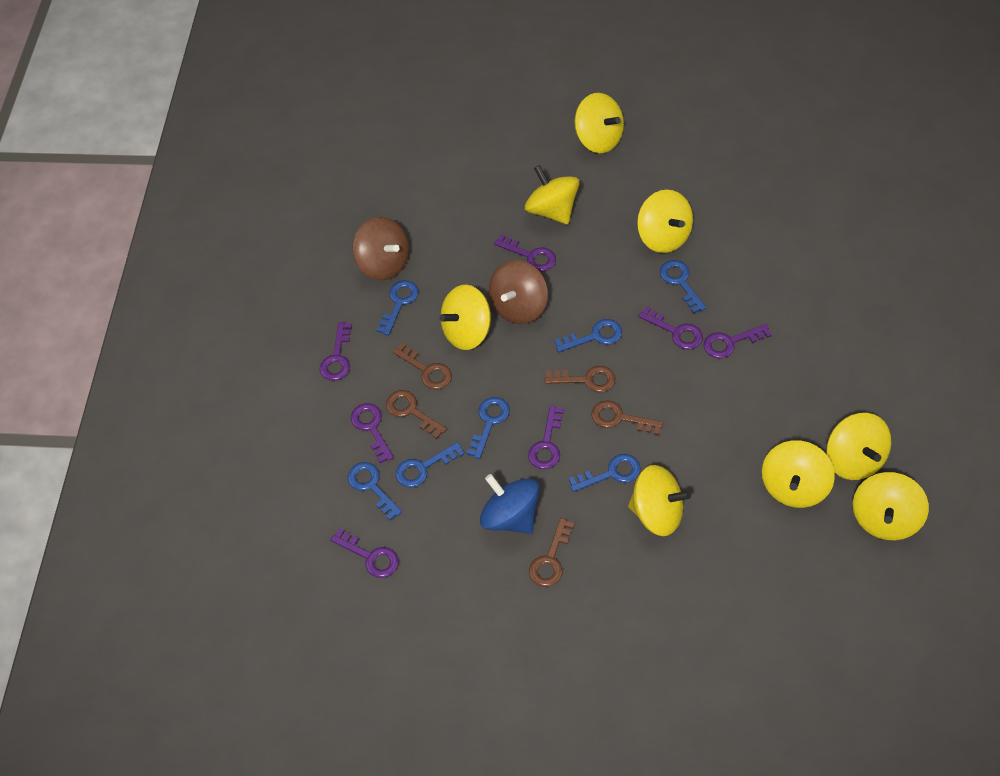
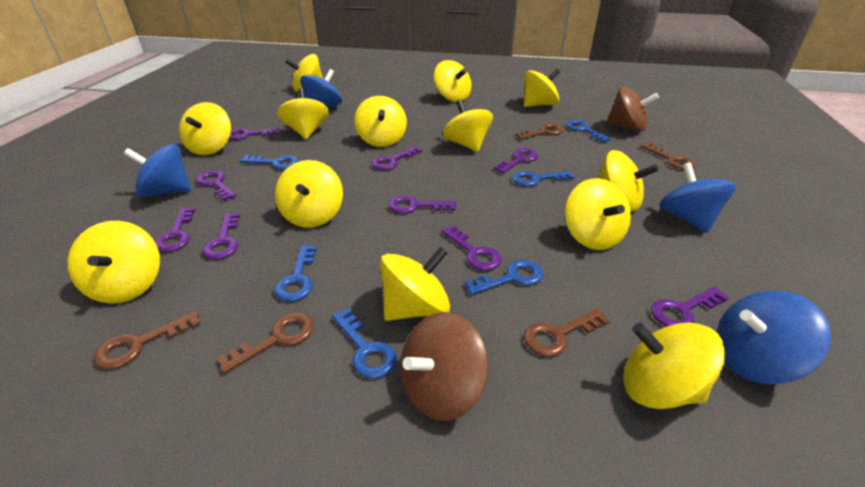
blue key: [348,462,402,521] [376,280,419,336] [396,442,464,488] [466,397,510,459] [555,319,622,352] [569,454,641,492] [660,260,706,313] = 7 -> [240,155,299,170] [274,245,317,302] [332,308,397,379] [464,260,544,295] [512,171,574,186] [566,120,612,142] = 6
blue spinning top: [480,474,540,534] = 1 -> [124,144,191,197] [300,69,342,107] [659,162,736,233] [717,291,831,384] = 4
purple key: [320,322,352,381] [330,528,399,578] [351,403,394,463] [494,234,556,272] [528,405,564,469] [638,306,703,350] [704,324,772,359] = 7 -> [155,207,196,252] [196,171,237,201] [202,213,240,259] [229,128,281,140] [372,146,422,170] [388,196,457,213] [442,225,502,271] [494,148,539,173] [651,287,729,327] = 9
yellow spinning top: [439,285,491,350] [525,165,580,224] [574,93,624,153] [628,465,691,536] [637,190,693,253] [762,440,835,508] [826,413,891,480] [853,472,929,540] = 8 -> [68,221,160,303] [179,102,231,155] [275,160,343,228] [277,89,329,139] [285,54,323,92] [354,96,407,147] [380,247,450,321] [434,60,472,102] [443,100,493,152] [524,68,560,107] [565,178,631,250] [598,150,659,211] [624,323,725,409] = 13

